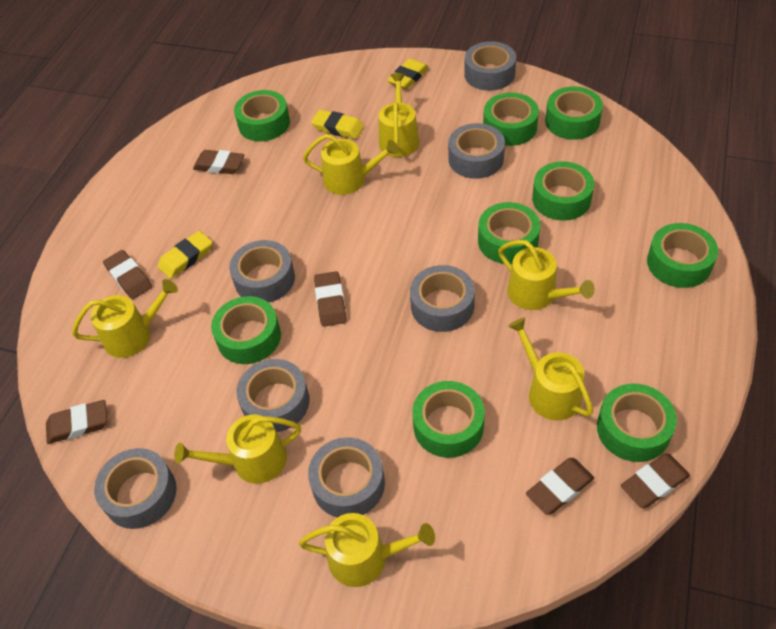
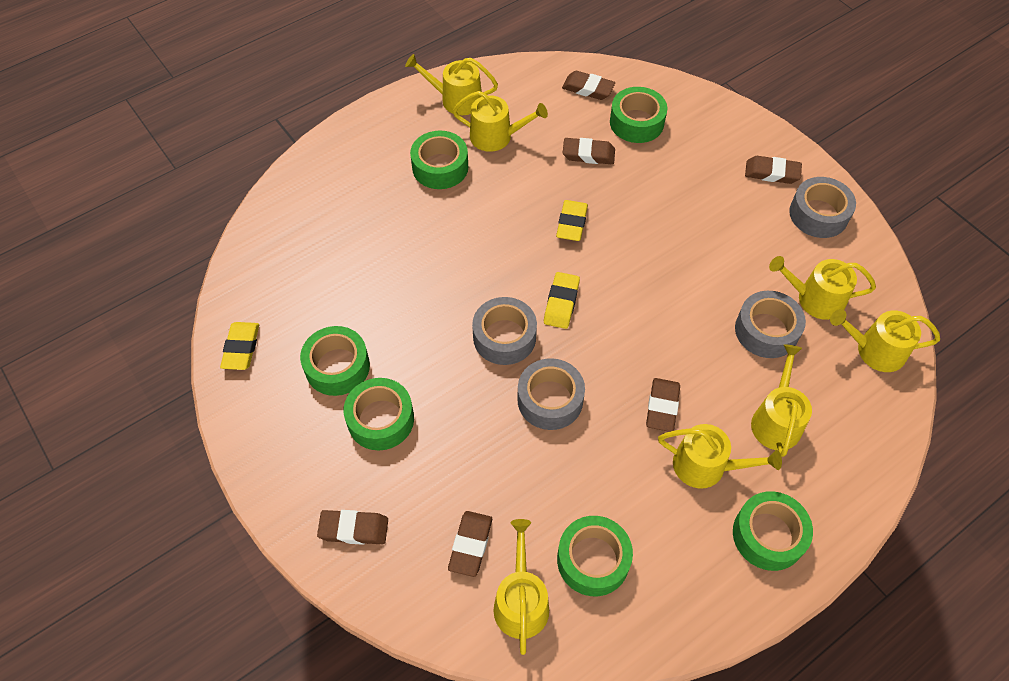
green tape: [211,296,281,364] [234,90,290,141] [412,381,485,458] [478,202,541,264] [483,93,539,146] [532,161,594,221] [545,86,603,140] [597,384,677,462] [647,223,718,288] = 9 -> [300,326,370,396] [344,378,414,450] [410,131,468,189] [557,516,633,596] [610,87,667,143] [733,491,813,571] = 6
grey tape: [94,448,177,529] [229,240,295,303] [236,359,310,432] [308,437,385,517] [410,265,475,332] [448,123,505,179] [464,41,516,91] = 7 -> [472,297,537,365] [517,358,585,430] [735,291,806,358] [789,177,856,238] = 4

